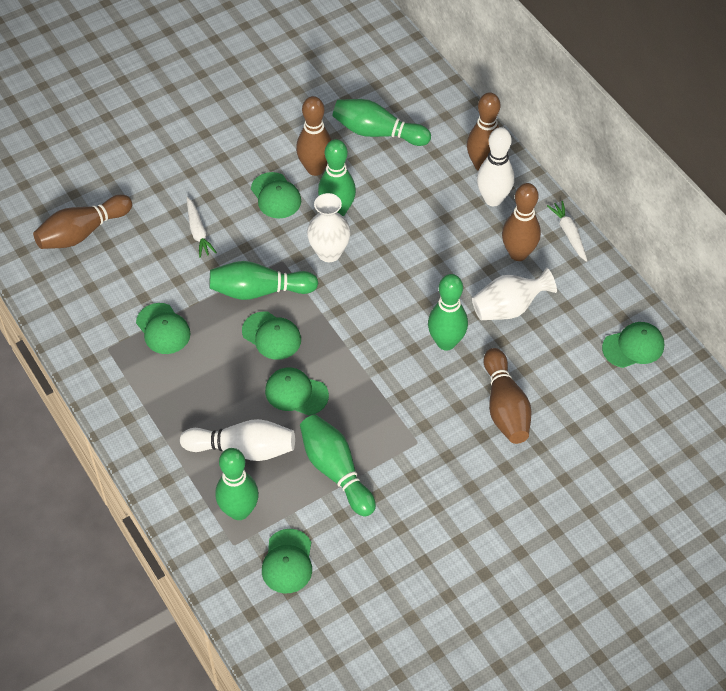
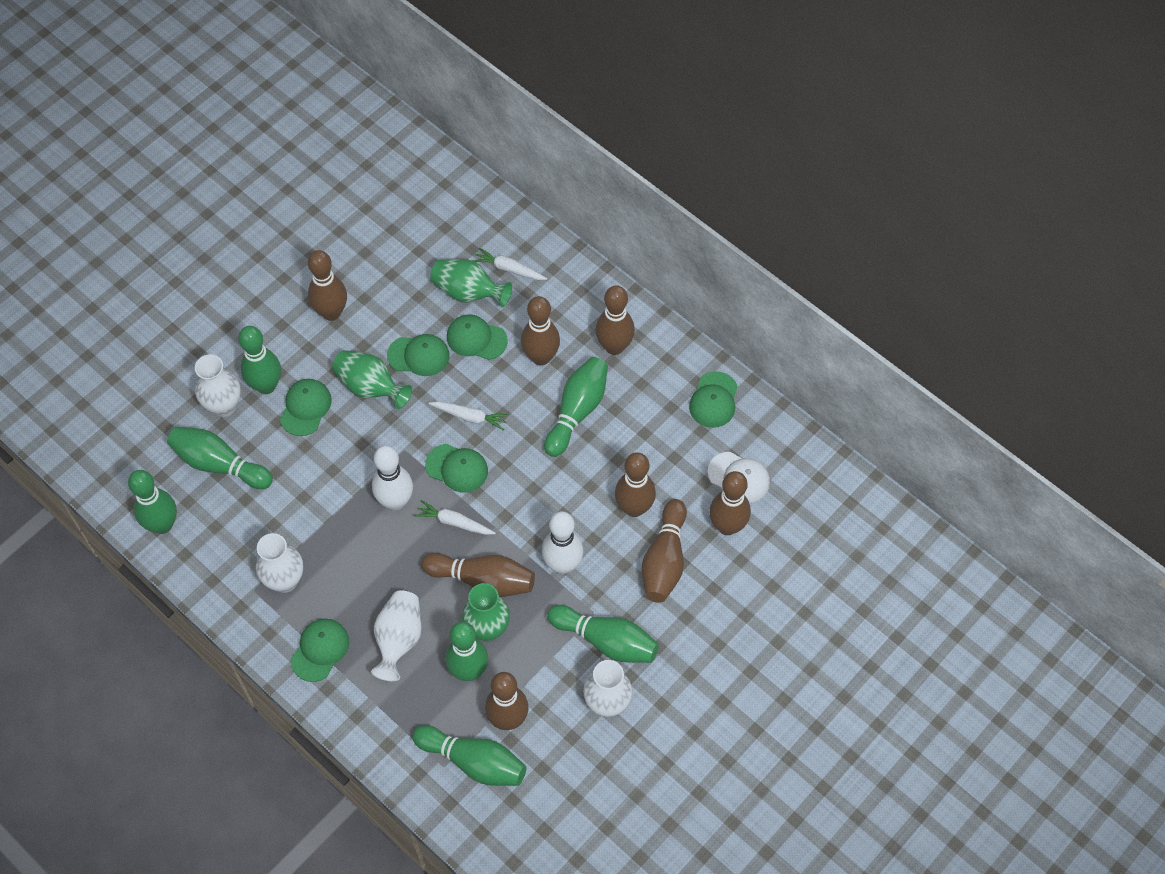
brown bowling pin: [33,195,132,249] [296,96,332,176] [467,92,501,171] [483,348,532,444] [502,183,541,261] = 5 -> [308,250,347,321] [421,553,535,597] [485,672,529,730] [521,296,560,366] [595,285,635,355] [615,452,656,517] [642,499,687,603] [709,471,751,535] = 8
green bowling pin: [209,261,318,300] [215,448,259,520] [300,414,376,517] [318,139,356,216] [332,99,431,146] [428,274,468,350] = 6 -> [128,470,177,534] [167,426,273,489] [238,326,281,394] [412,725,526,786] [445,622,488,681] [544,357,608,457] [547,605,659,663] = 7
green vase: none = 0 -> [332,350,412,409] [430,259,512,308] [462,583,510,642] = 3
white cap: none = 0 -> [707,452,770,503] = 1
white carrot: [187,197,217,258] [547,201,587,262] = 2 -> [414,500,496,535] [429,401,509,431] [472,247,547,280] = 3
white vase: [307,193,350,262] [472,267,557,320] = 2 -> [195,354,241,417] [256,533,303,593] [371,590,422,681] [583,660,632,717] = 4

